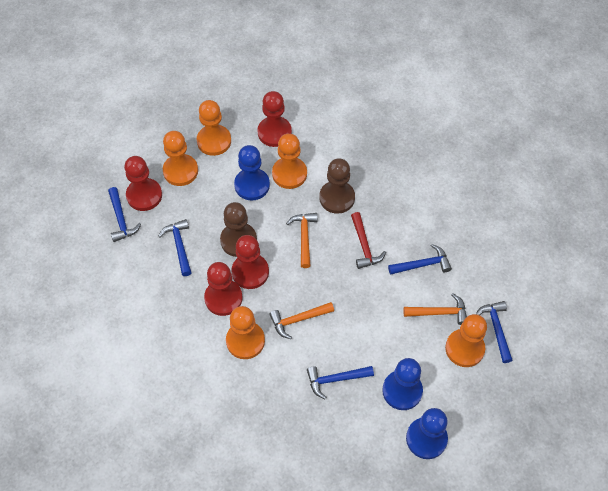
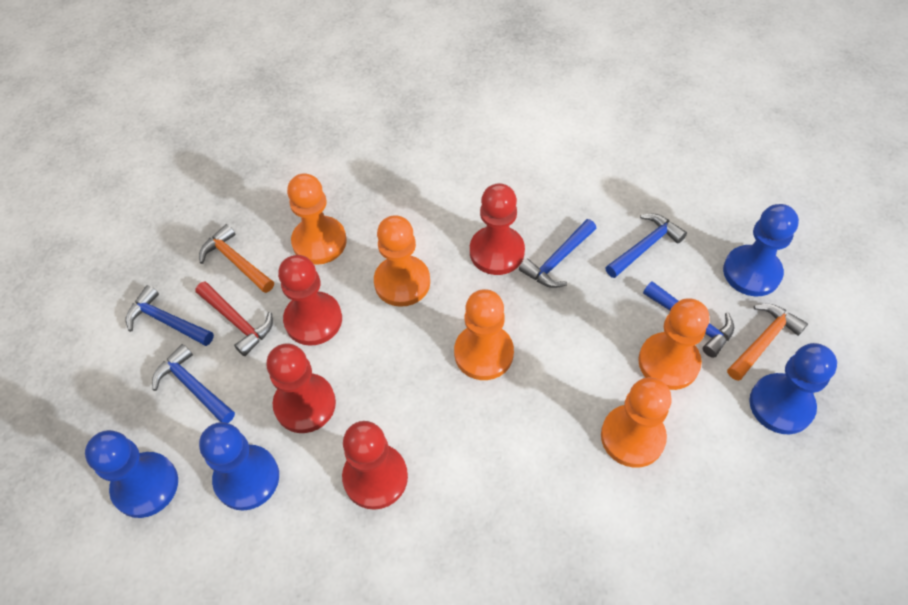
blue pawn: [234,145,270,201] [382,358,423,410] [406,408,448,459] = 3 -> [85,430,178,518] [199,422,279,511] [723,204,799,296] [749,343,837,434] = 4
brown pawn: [220,202,257,257] [319,158,355,214] = 2 -> none = 0
orange hammer: [269,302,334,339] [286,213,317,268] [403,294,467,325] = 3 -> [199,224,274,293] [727,304,808,381] = 2

